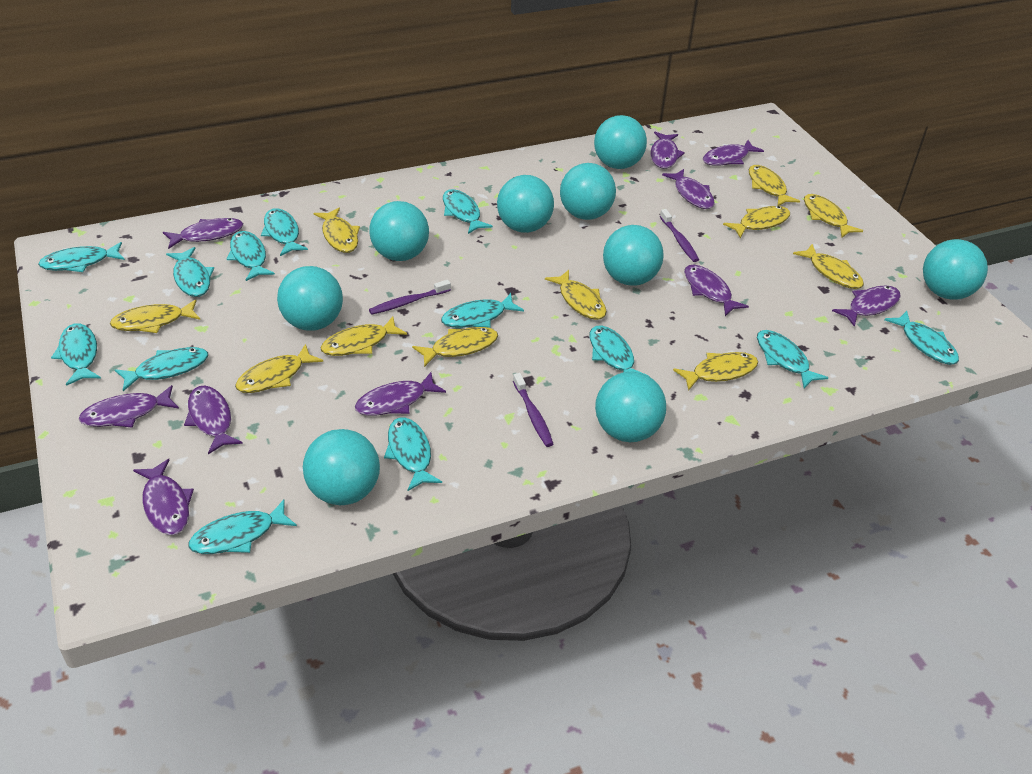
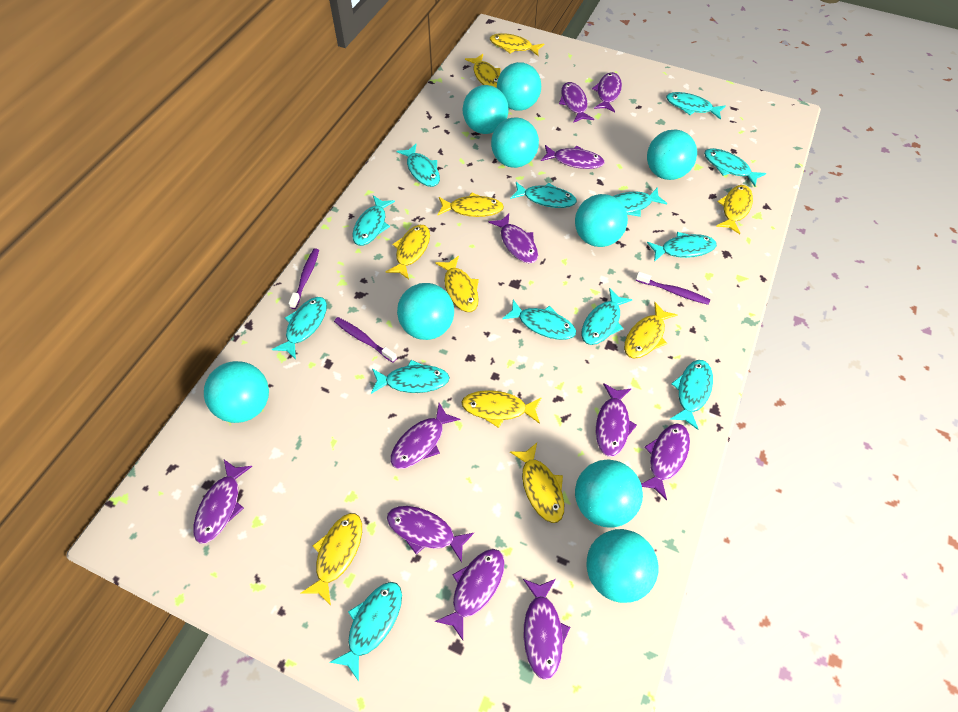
purple fish: [78,385,179,428] [133,459,194,535] [163,218,243,249] [184,386,243,454] [355,372,446,416] [650,132,685,169] [662,169,715,209] [684,265,749,316] [703,140,764,166] [832,285,901,327] = 10 -> [193,460,253,544] [387,506,474,563] [391,403,460,469] [435,549,505,640] [488,214,538,263] [523,579,570,680] [541,145,605,169] [559,82,594,123] [592,72,622,112] [596,383,637,457] [641,423,690,500] = 11
yellow fish: [110,299,200,333] [235,344,323,393] [313,208,360,253] [320,316,407,356] [412,327,498,367] [545,270,607,320] [673,352,758,391] [723,206,790,238] [749,165,800,206] [793,244,864,289] [804,194,863,238] = 11 -> [301,513,362,605] [386,225,430,279] [435,256,479,312] [437,192,504,217] [461,390,542,428] [465,54,501,88] [490,33,544,56] [510,443,564,523] [624,302,678,359] [716,185,753,234] = 10

